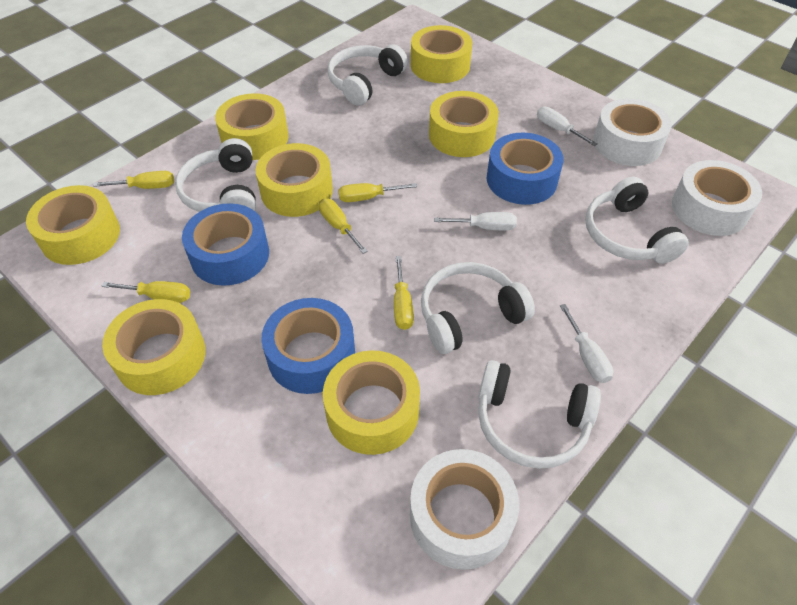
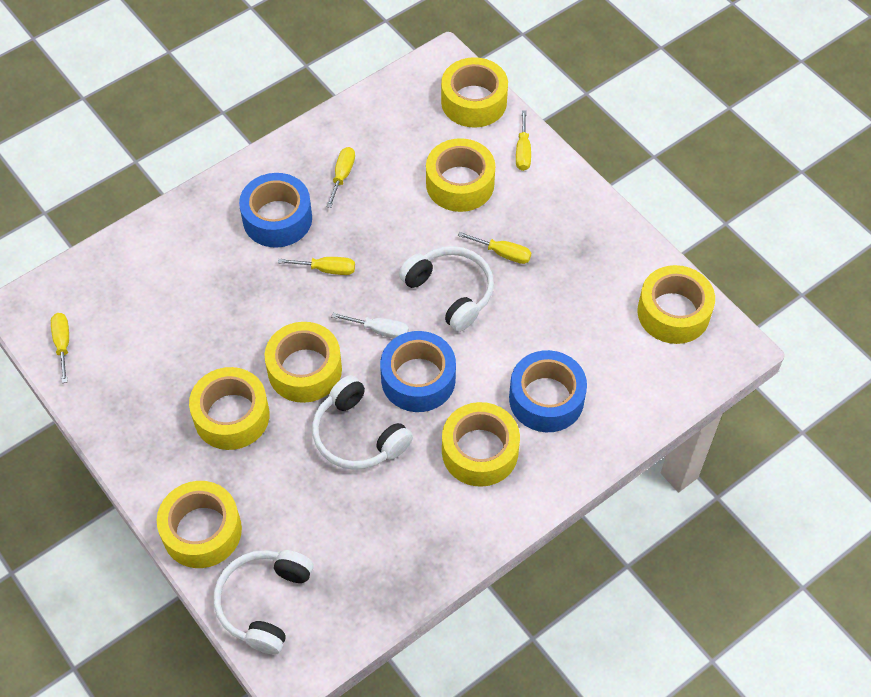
white headphones: [175,138,256,212] [328,45,408,105] [421,262,535,354] [478,360,601,469] [585,177,689,264] = 5 -> [214,550,313,654] [312,375,413,470] [399,246,494,332] = 3
white screwdriver: [434,212,517,230] [537,106,598,146] [560,304,613,383] = 3 -> [331,313,409,339] = 1
white tape: [410,449,519,570] [593,99,672,166] [672,160,762,236] = 3 -> none = 0

